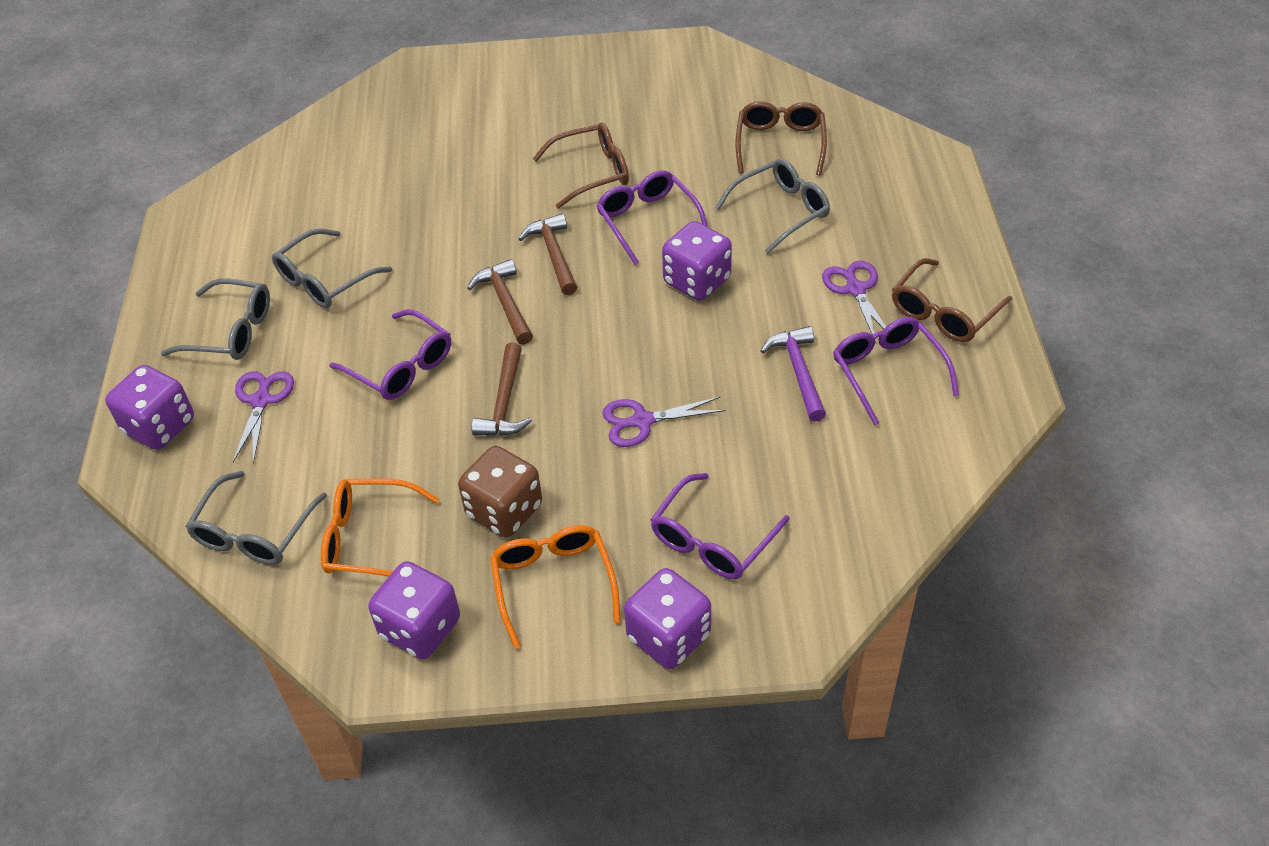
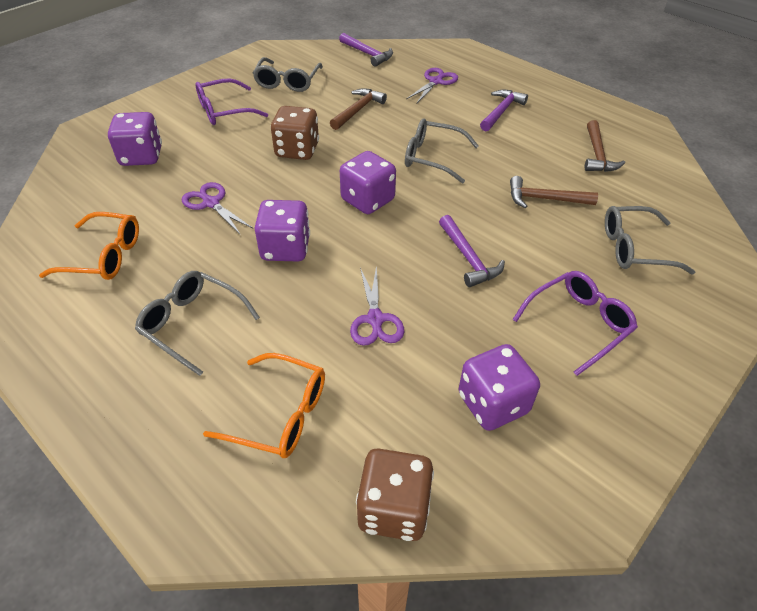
brown dice: [458,446,542,538] = 1 -> [271,106,319,160] [356,448,434,541] = 2
brown glasses: [533,122,629,209] [735,101,827,176] [892,258,1012,342] = 3 -> none = 0
purple glasses: [329,309,451,400] [596,170,708,265] [650,473,790,579] [833,317,959,426] = 4 -> [195,78,268,125] [512,271,638,376] = 2
purple hammer: [761,326,826,422] = 1 -> [339,33,393,67] [439,215,505,287] [480,90,528,131] = 3

